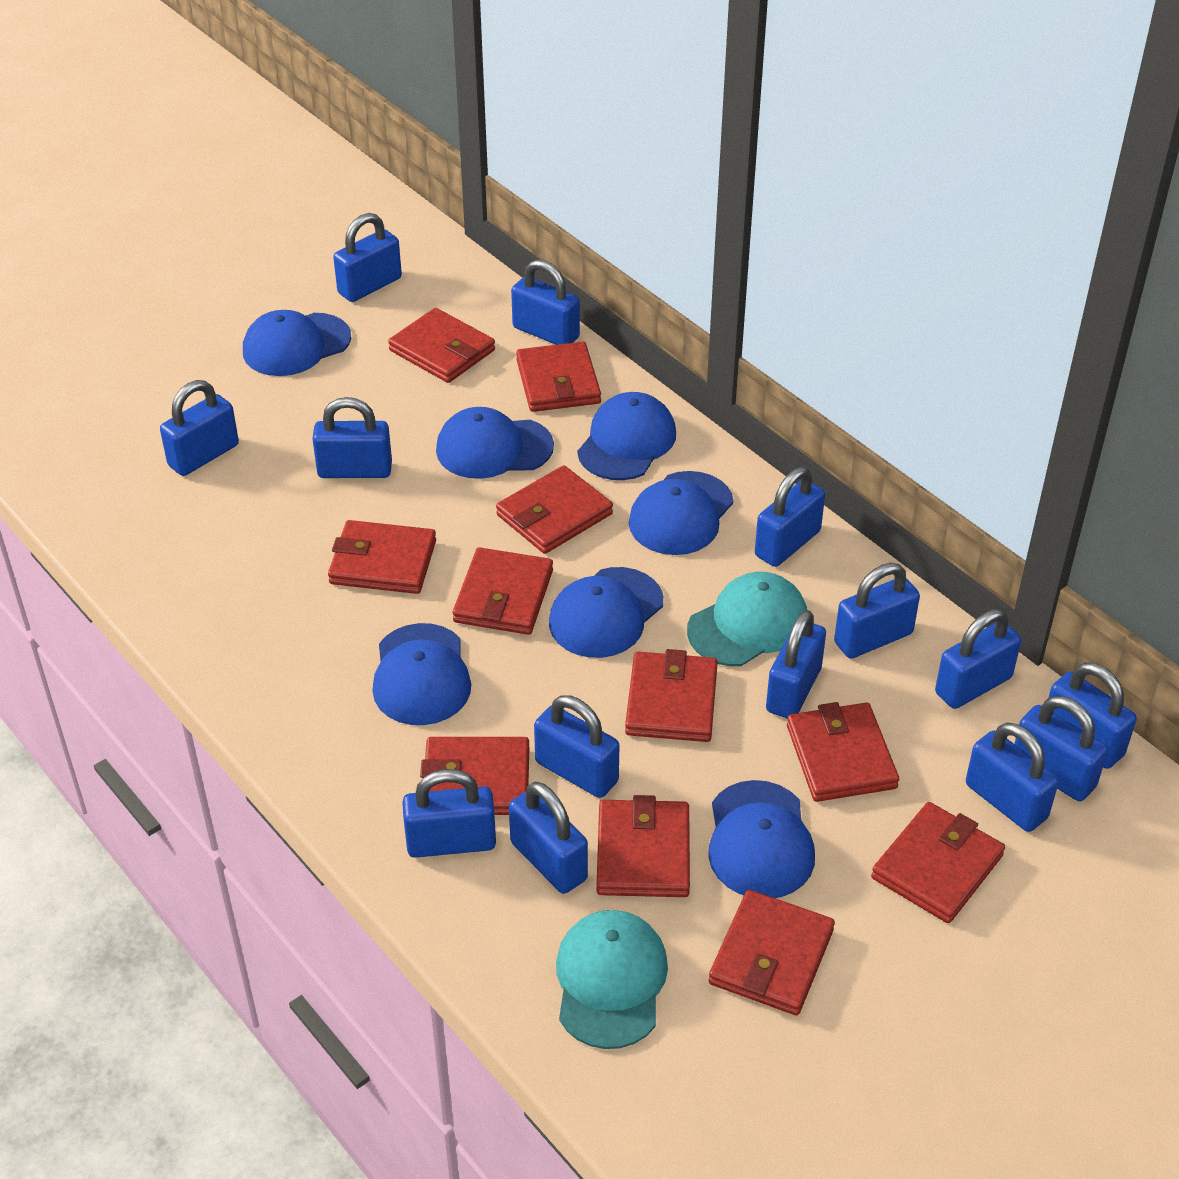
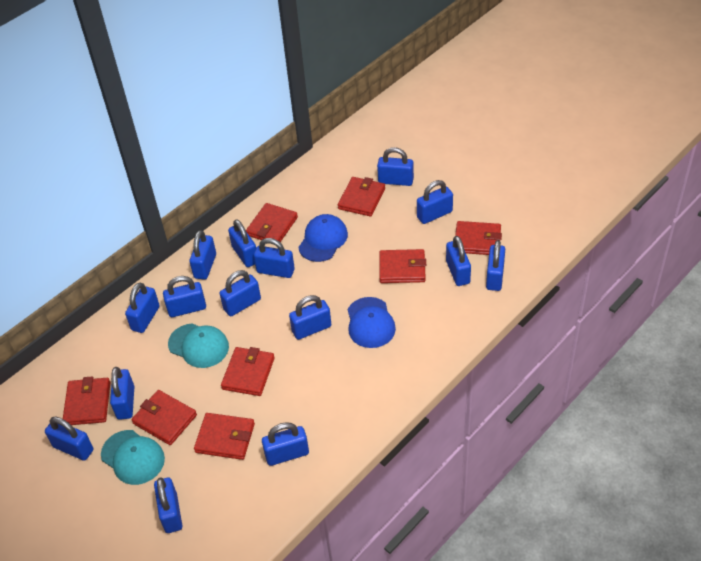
blue cap: [243,310,351,376] [373,623,471,725] [436,407,554,479] [549,567,663,658] [577,392,676,480] [629,471,733,555] [708,780,815,898] = 7 -> [298,214,348,262] [348,297,396,348] = 2
blue padlock: [160,380,239,476] [312,397,392,478] [333,213,402,302] [402,769,496,858] [509,782,588,894] [511,259,580,345] [534,695,619,798] [755,467,825,567] [766,610,826,719] [834,563,920,658] [935,609,1021,709] [966,722,1059,832] [1014,696,1108,801] [1049,662,1137,769] = 14 -> [45,417,93,461] [110,367,134,420] [125,282,160,333] [154,478,182,533] [163,276,206,317] [189,230,216,280] [219,270,261,316] [228,219,256,267] [254,238,295,278] [262,422,309,466] [289,295,332,340] [377,147,414,186] [417,180,453,224] [446,236,471,286] [486,240,505,291] = 15
red wallet: [328,520,436,594] [388,308,495,383] [420,737,529,815] [453,547,553,635] [496,465,613,554] [516,342,601,412] [597,795,690,897] [625,649,718,742] [709,890,835,1015] [787,702,899,802] [871,802,1005,923] = 11 -> [63,376,110,425] [131,390,197,445] [194,413,255,460] [221,347,275,396] [246,203,298,242] [338,177,385,217] [380,249,426,283] [455,221,502,255] = 8

